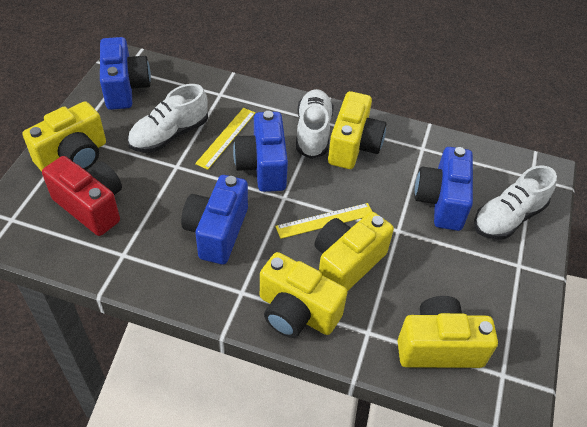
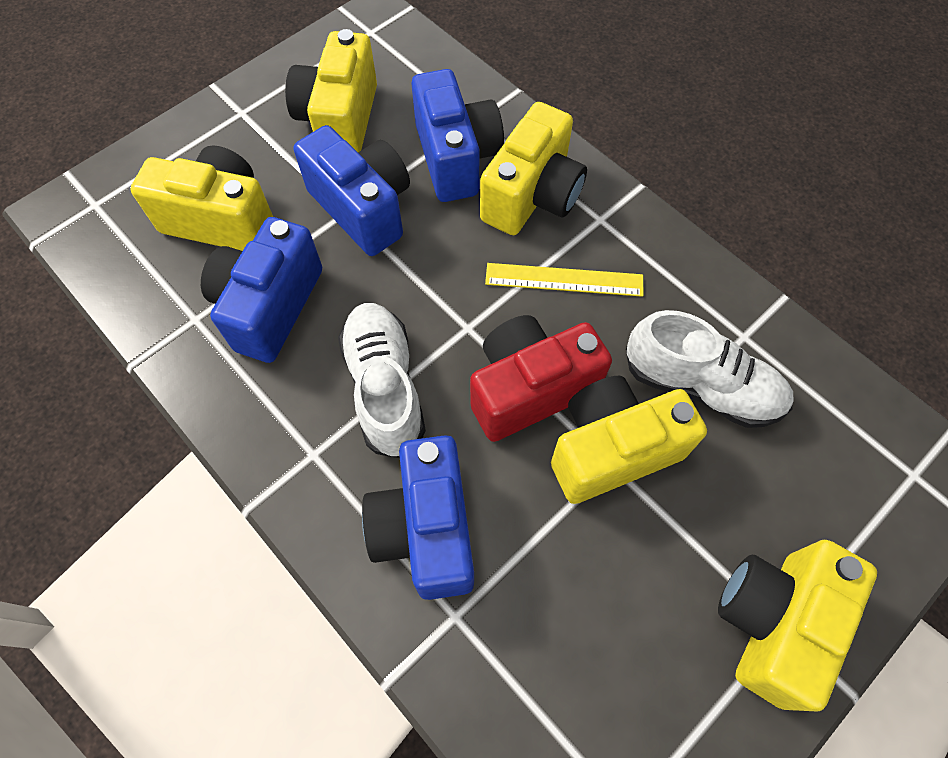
white shoe: [128,84,208,153] [296,89,334,159] [474,166,557,240] = 3 -> [338,303,426,458] [626,310,794,428] = 2
yellow ruler: [195,108,255,170] [275,203,372,239] = 2 -> [485,263,643,297] = 1

